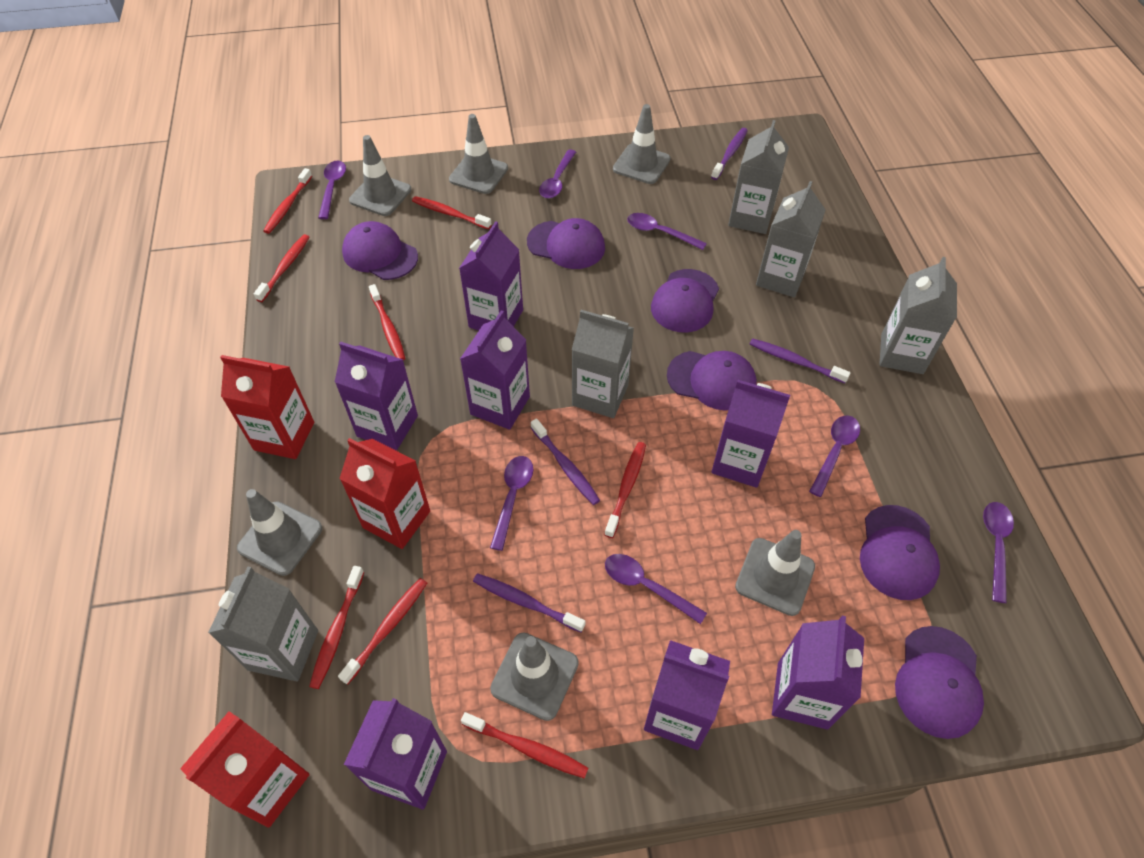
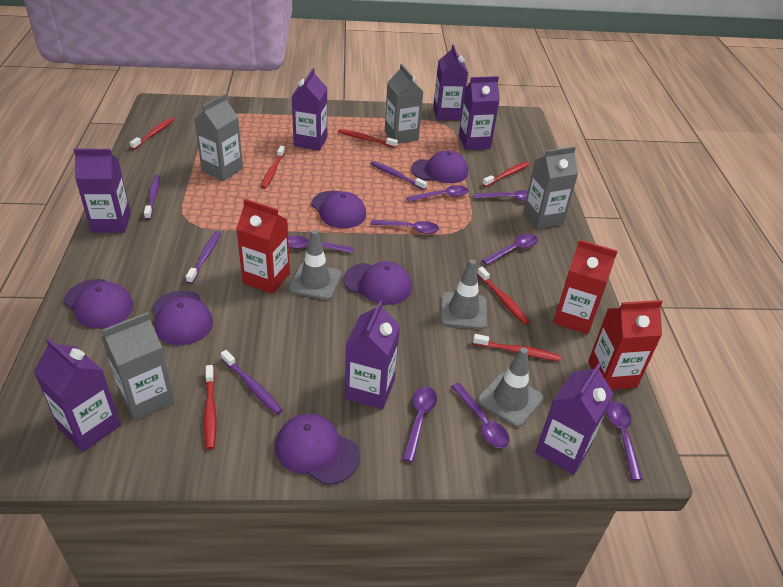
grey carton: [208,567,318,682] [572,310,634,418] [728,120,789,234] [756,181,826,297] [879,257,957,374] = 5 -> [101,312,175,421] [194,94,243,181] [385,64,423,144] [523,146,578,229] = 4
grey traffic cone: [237,489,322,576] [349,135,411,216] [449,114,508,194] [490,632,579,721] [613,104,670,184] [735,530,815,616] = 6 -> [288,230,342,300] [440,259,487,329] [477,347,544,427] = 3
purple spoon: [318,160,346,219] [490,456,533,551] [539,149,576,199] [605,554,707,624] [627,213,707,250] [809,415,860,497] [983,502,1014,603] = 7 -> [288,235,353,253] [371,220,439,234] [402,387,437,462] [406,185,469,202] [451,383,509,448] [474,190,528,202] [482,234,538,265] [606,401,643,481] = 8
red toothbrush: [254,234,310,302] [263,168,312,234] [309,566,364,689] [338,578,427,685] [369,284,405,360] [412,196,492,230] [461,712,588,779] [604,442,646,538] = 8 -> [130,117,175,150] [204,365,216,450] [261,146,285,189] [338,129,398,148] [473,334,561,361] [477,267,529,324] [482,161,530,187] = 7

